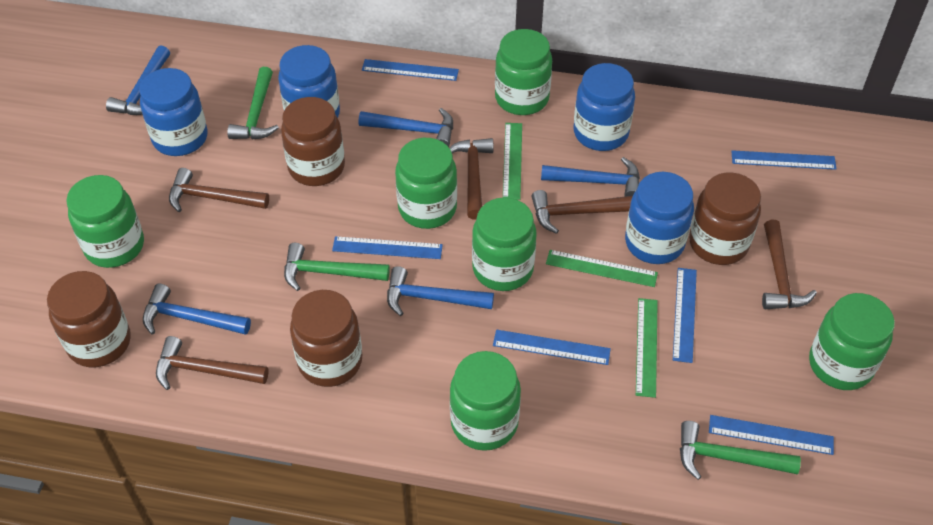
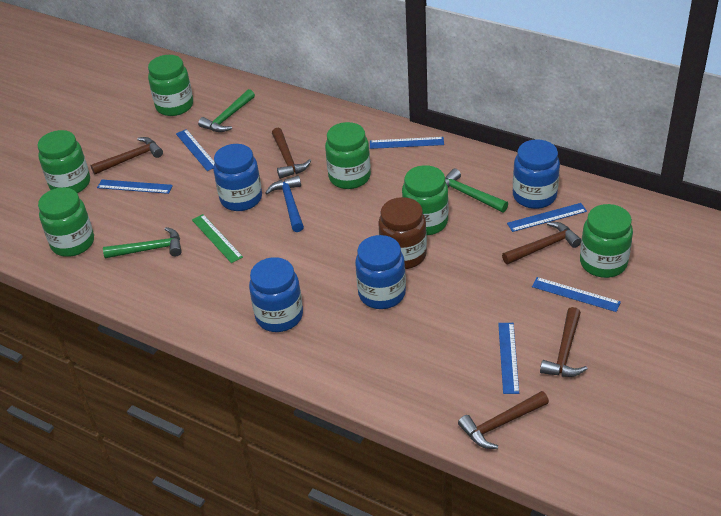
blue hammer: [106,45,170,115] [143,283,251,335] [359,108,453,147] [387,266,494,316] [541,157,640,196] = 5 -> [265,176,304,232] = 1
brown jar: [47,271,131,367] [281,97,345,186] [290,290,362,387] [689,173,761,265] = 4 -> [378,197,427,269] = 1
green ruler: [503,123,522,200] [546,250,658,287] [636,298,658,398] = 3 -> [192,214,243,263] = 1

